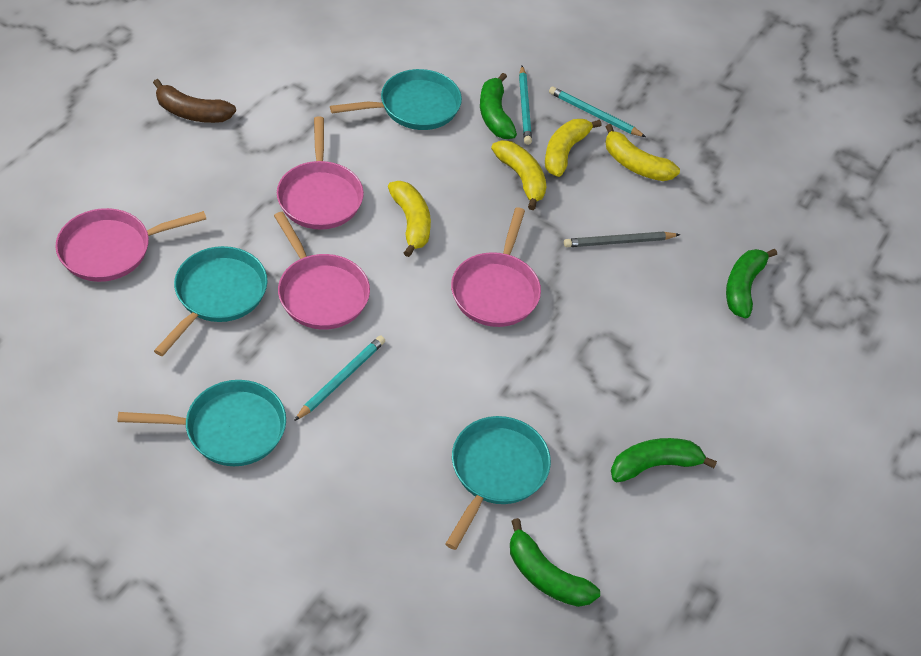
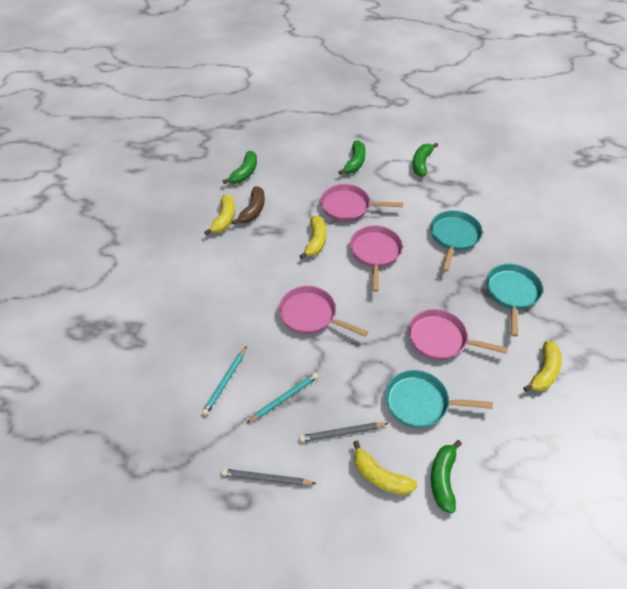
grey pencil: [564,232,680,247] = 1 -> [222,469,316,486] [299,422,389,442] = 2
turquoise pan: [117,380,286,466] [154,246,267,356] [330,69,462,130] [446,416,551,550] = 4 -> [385,370,493,428] [430,210,482,271] [486,264,543,337] = 3
turquoise pencil: [294,336,385,421] [519,66,532,145] [549,86,646,137] = 3 -> [202,346,247,415] [247,373,318,423] = 2

